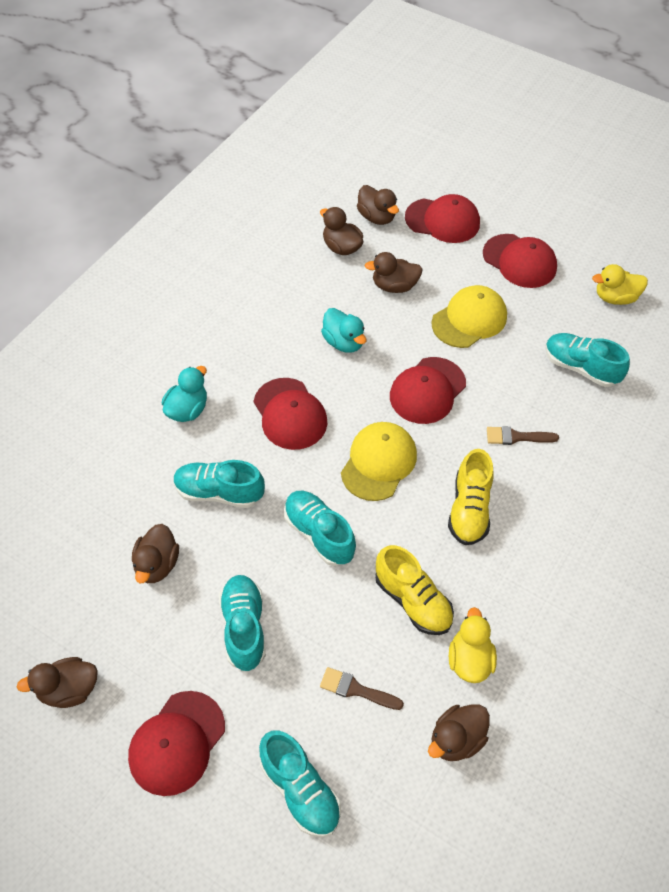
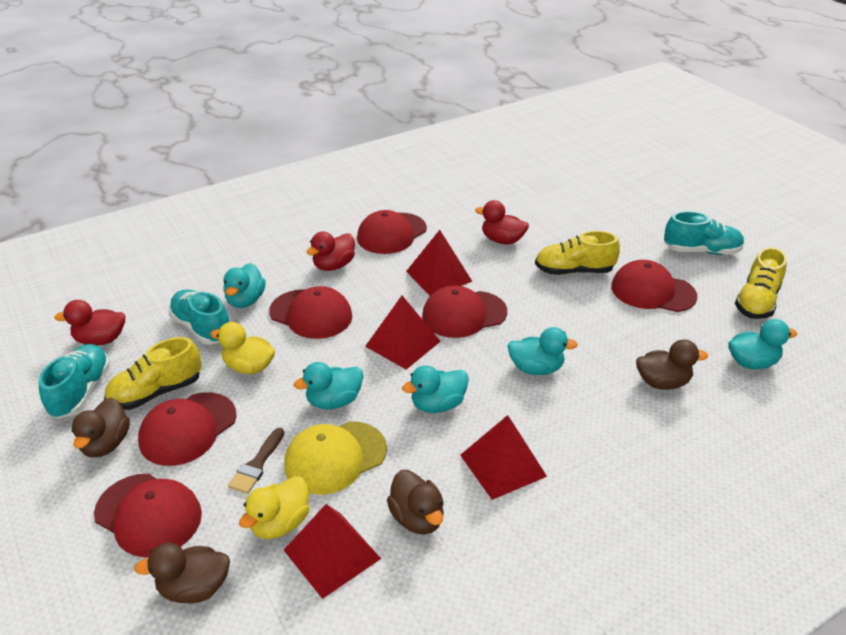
brown brush: [320,667,404,710] [487,426,559,445] = 2 -> [228,428,284,494] = 1
brown duck: [17,657,98,708] [132,524,179,583] [320,207,363,255] [357,185,399,225] [365,252,423,293] [428,705,490,761] = 6 -> [72,398,130,457] [134,543,230,603] [387,470,444,535] [636,339,708,390] = 4
red cap: [128,691,225,796] [253,378,327,450] [390,357,466,424] [405,194,480,243] [483,234,557,288] = 5 -> [94,474,202,558] [138,392,236,466] [269,286,352,339] [357,210,427,254] [422,286,507,338] [611,260,697,312] = 6
red duck: none = 0 -> [54,300,125,346] [306,231,355,271] [475,200,529,244] = 3
red pyramid: none = 0 -> [284,504,381,599] [365,296,441,370] [406,230,473,296] [460,415,547,500] = 4
turquoise duck: [162,366,207,422] [321,308,366,353] = 2 -> [223,263,266,308] [294,362,363,409] [402,366,469,413] [507,327,578,375] [728,319,797,369] = 5
turquoise shoe: [174,460,265,508] [219,575,266,671] [259,731,341,837] [284,491,356,566] [545,333,630,387] = 5 -> [39,344,110,419] [168,290,229,345] [664,211,744,255] = 3
yellow cap: [341,422,417,501] [431,285,507,348] = 2 -> [284,421,387,495] = 1
yellow shoe: [375,545,454,635] [448,449,494,545] = 2 -> [104,337,202,410] [535,231,620,275] [735,247,787,319] = 3

